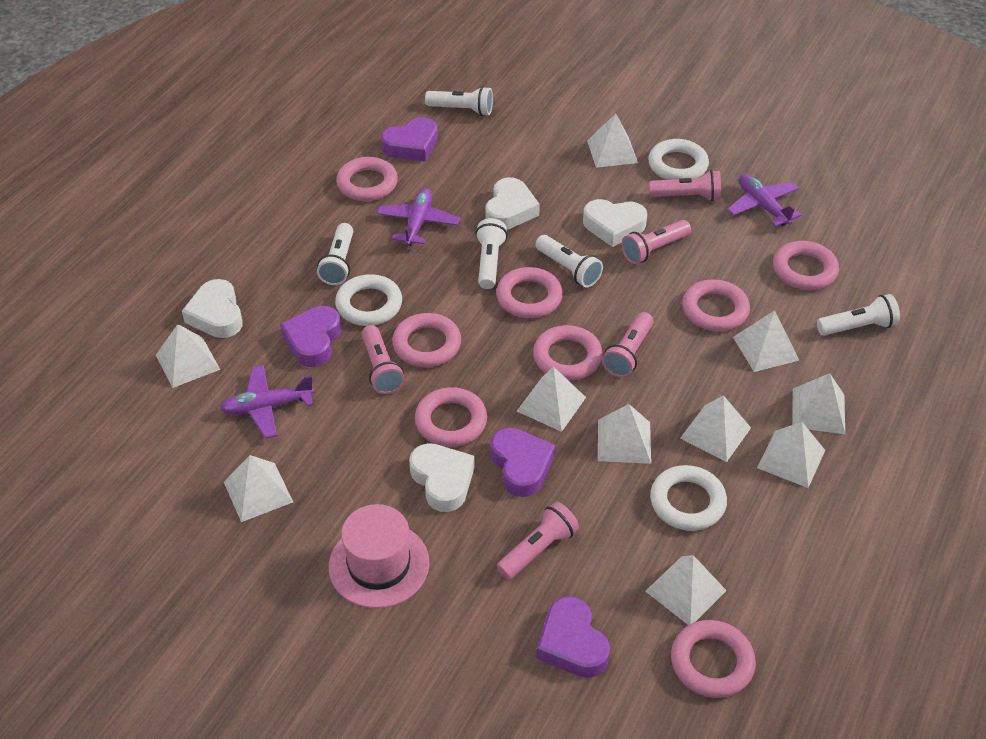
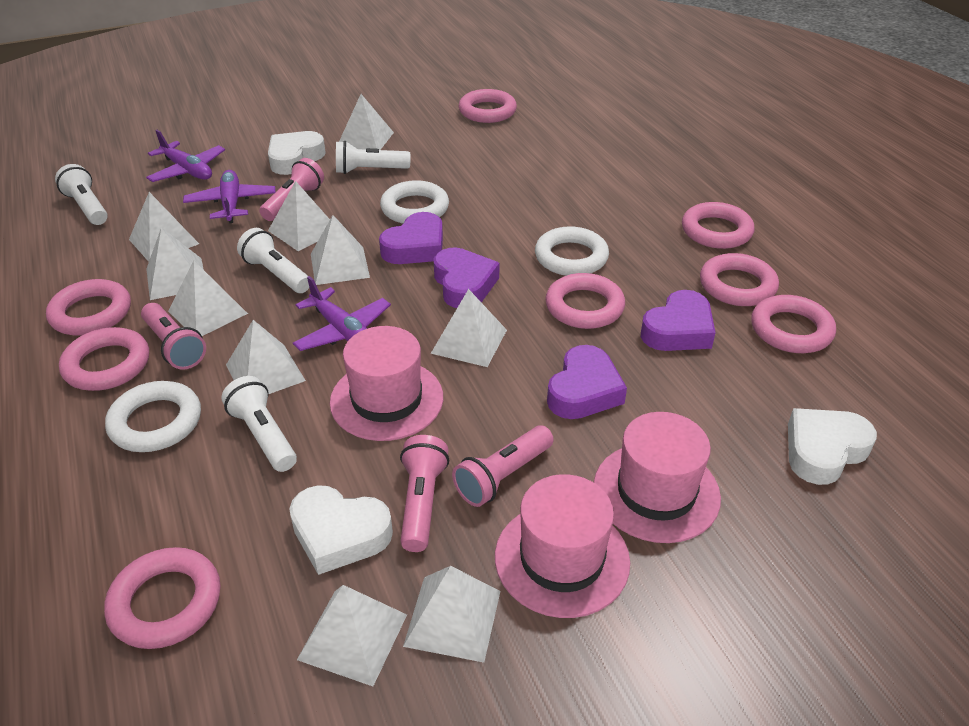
pink flashlight: [362,325,405,394] [496,502,579,580] [602,312,654,377] [621,220,691,264] [649,170,721,201] = 5 -> [141,303,206,370] [259,158,324,221] [400,435,449,552] [452,425,554,507] = 4
pink hat: [329,504,429,608] = 1 -> [330,326,443,441] [495,474,630,618] [594,412,721,543] = 3
white flashlight: [317,223,353,285] [425,86,493,116] [475,218,508,289] [535,235,603,287] [817,294,900,335] = 5 -> [55,164,108,225] [221,376,297,472] [237,228,309,293] [336,141,410,174] = 4
white heart: [182,279,243,338] [409,443,475,512] [485,177,540,229] [583,199,647,247] = 4 -> [268,131,326,175] [289,485,393,575] [788,408,877,485] = 3

